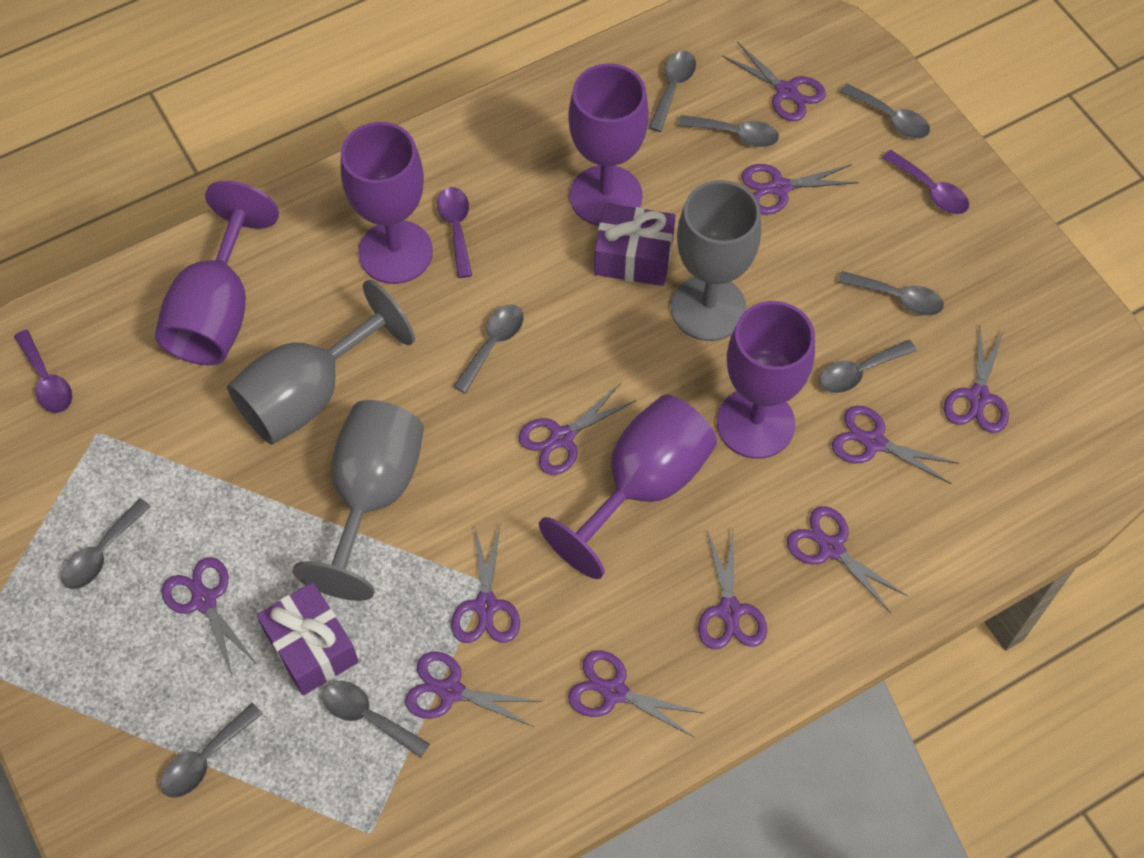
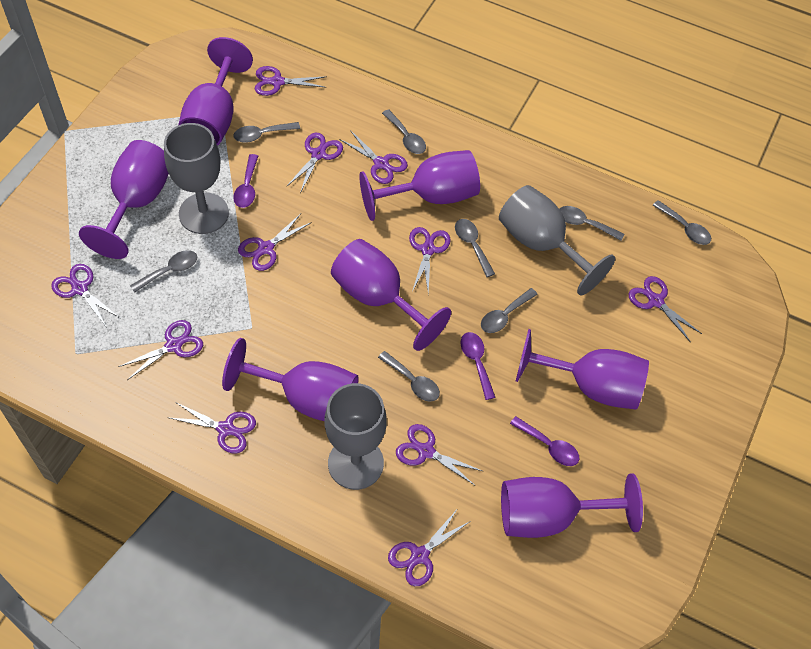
grey spoon: [61,498,151,589] [160,703,263,798] [322,681,430,758] [453,305,524,393] [648,51,696,132] [678,115,779,147] [819,340,917,393] [838,271,944,316] [840,83,930,139] = 9 -> [130,250,197,293] [234,122,300,143] [378,351,440,402] [382,109,426,154] [455,219,495,277] [481,288,538,333] [560,206,624,241] [653,200,711,245] = 8
purple gift: [257,582,359,695] [594,203,676,286] = 2 -> none = 0
purple goblet: [155,181,279,365] [341,122,433,284] [539,395,717,579] [568,63,649,226] [717,301,815,459] = 5 -> [79,140,169,259] [178,37,253,146] [222,338,359,421] [331,239,451,351] [359,150,480,221] [501,473,643,538] [516,329,649,410] = 7

